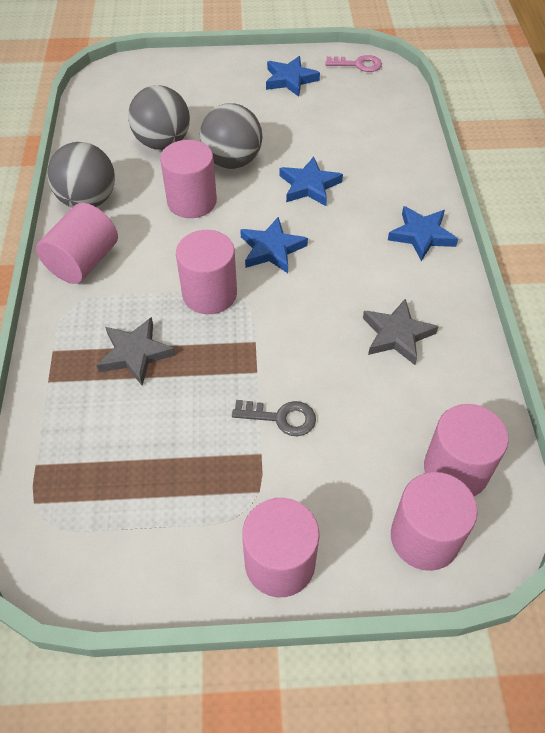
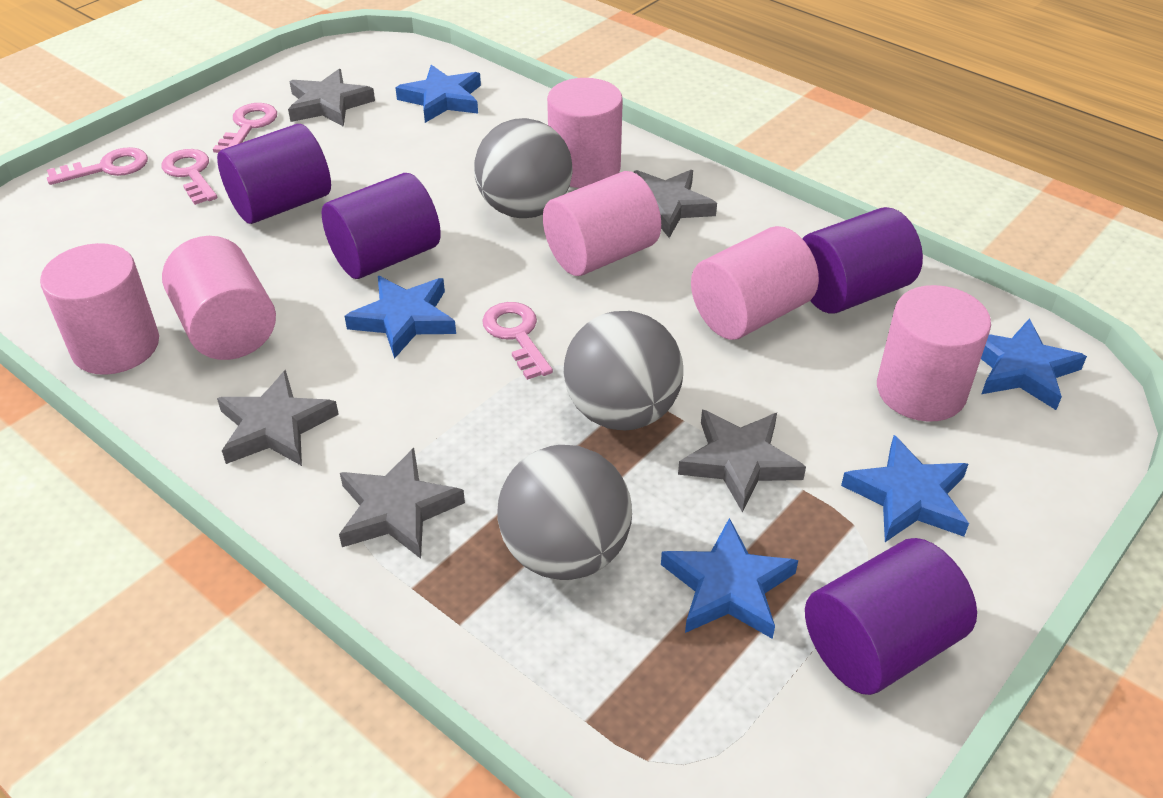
blue star: [240,217,308,273] [266,56,320,97] [280,157,343,206] [388,206,458,261] = 4 -> [345,276,456,359] [395,65,481,123] [661,518,798,639] [841,435,969,542] [981,319,1087,410] = 5
grey key: [232,400,316,436] = 1 -> none = 0
grey star: [97,317,175,386] [363,299,438,365] = 2 -> [217,370,339,466] [288,69,375,127] [339,448,465,559] [634,170,717,238] [678,410,806,512] = 5
pink key: [325,55,382,72] = 1 -> [47,147,148,185] [162,149,217,205] [213,103,277,153] [482,302,553,380] = 4
purple cylinder: none = 0 -> [217,124,331,224] [322,173,441,279] [802,207,923,314] [805,538,977,695] = 4

